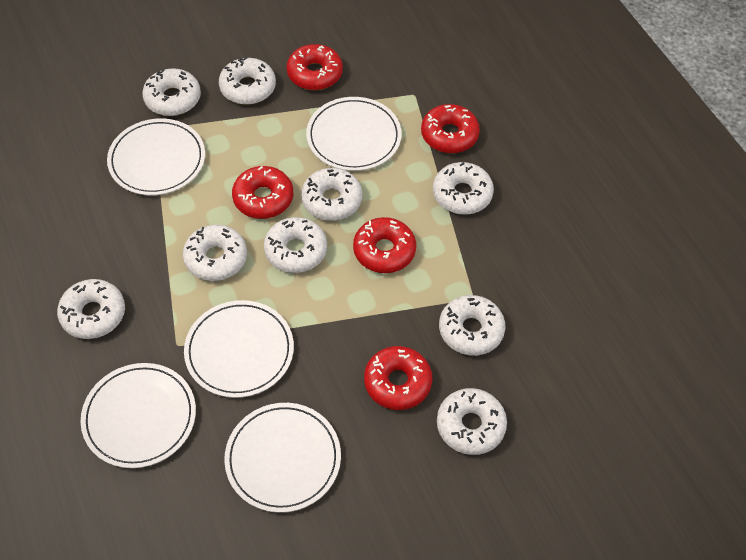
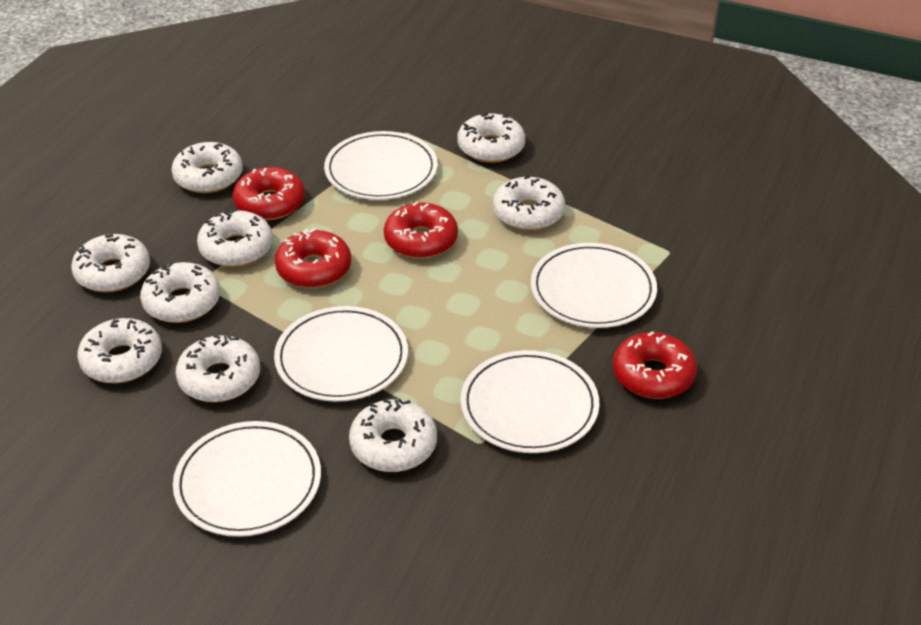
red donut: [232,166,293,219] [286,44,343,90] [353,217,416,273] [364,346,432,410] [421,104,480,153] = 5 -> [233,167,305,220] [275,228,351,288] [384,202,458,258] [613,331,697,399] = 4

